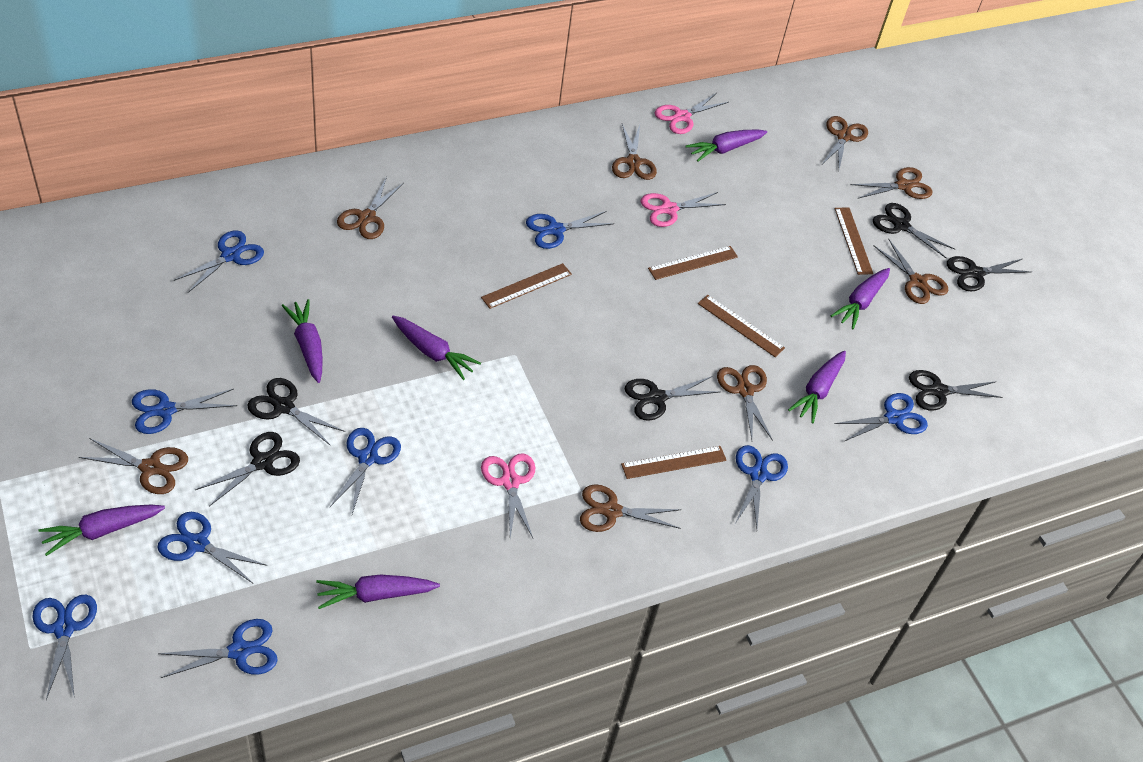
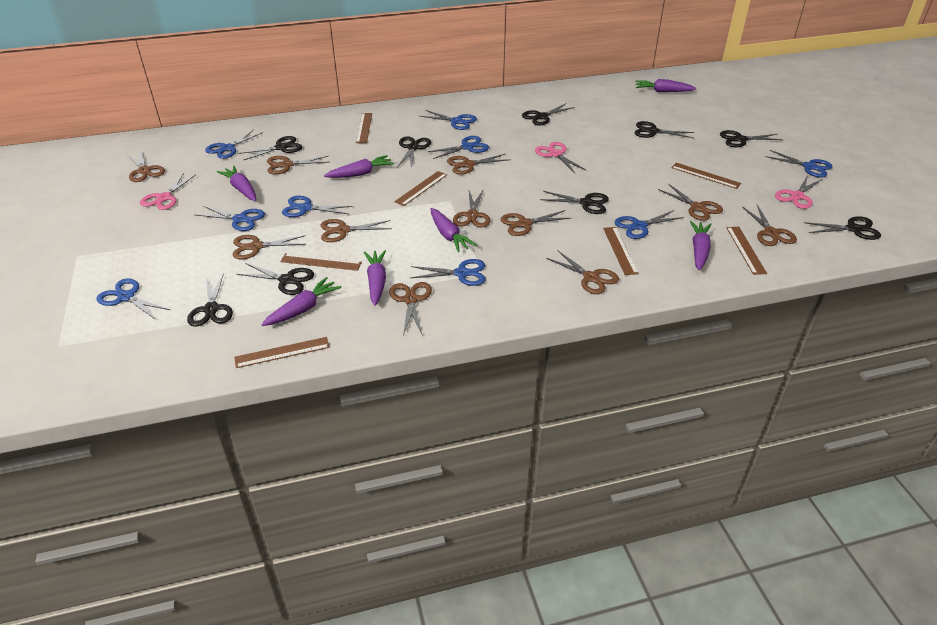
black scissors: [195,432,300,506] [247,378,345,446] [625,376,719,421] [873,203,955,259] [909,370,1002,410] [947,256,1031,291] = 6 -> [187,273,233,327] [237,263,314,295] [239,136,303,160] [397,136,431,168] [522,104,575,126] [540,191,609,214] [635,121,694,138] [720,130,783,147] [804,216,881,240] = 9
brown ruler: [481,263,572,309] [621,446,727,479] [648,246,738,280] [698,295,785,357] [835,207,873,275] = 5 -> [234,337,330,368] [280,253,362,271] [356,113,372,143] [394,171,447,206] [603,227,639,275] [671,163,741,189] [726,227,767,275] = 7
brown scissors: [79,438,188,494] [337,177,404,239] [580,484,681,532] [612,124,657,180] [717,365,773,441] [822,116,868,169] [851,167,932,199] [874,239,948,304] = 8 -> [126,151,165,182] [233,235,306,259] [267,156,329,174] [321,219,392,242] [389,282,432,336] [447,154,508,174] [453,189,490,228] [501,210,571,236] [546,250,619,294] [658,184,723,221] [742,205,797,246] = 11

